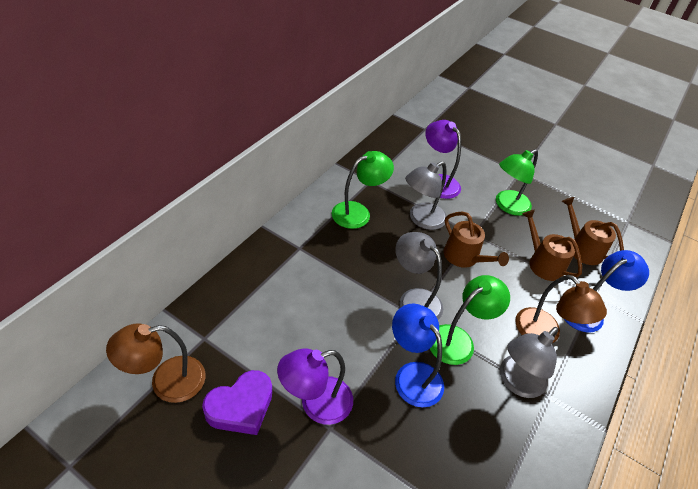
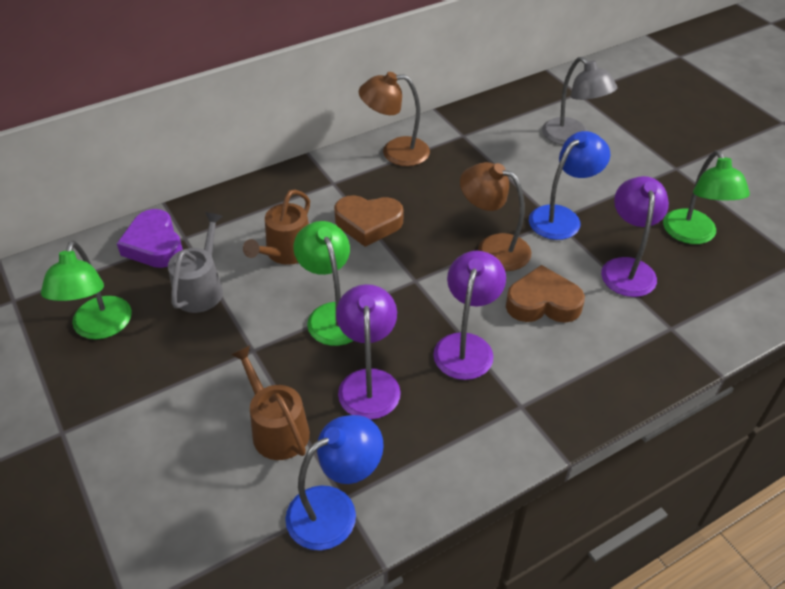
brown heart: none = 0 -> [334,195,403,247] [506,265,585,323] = 2
brown watering can: [444,211,509,268] [522,210,582,281] [561,197,624,265] = 3 -> [231,345,310,460] [243,189,310,265] = 2
grey lamp: [395,232,443,320] [405,161,447,230] [500,327,558,398] = 3 -> [542,57,617,145] = 1
grey watering can: none = 0 -> [168,212,223,313] = 1
purple lamp: [277,348,353,425] [425,120,461,199] = 2 -> [336,284,401,420] [433,251,506,380] [601,176,669,297] = 3

